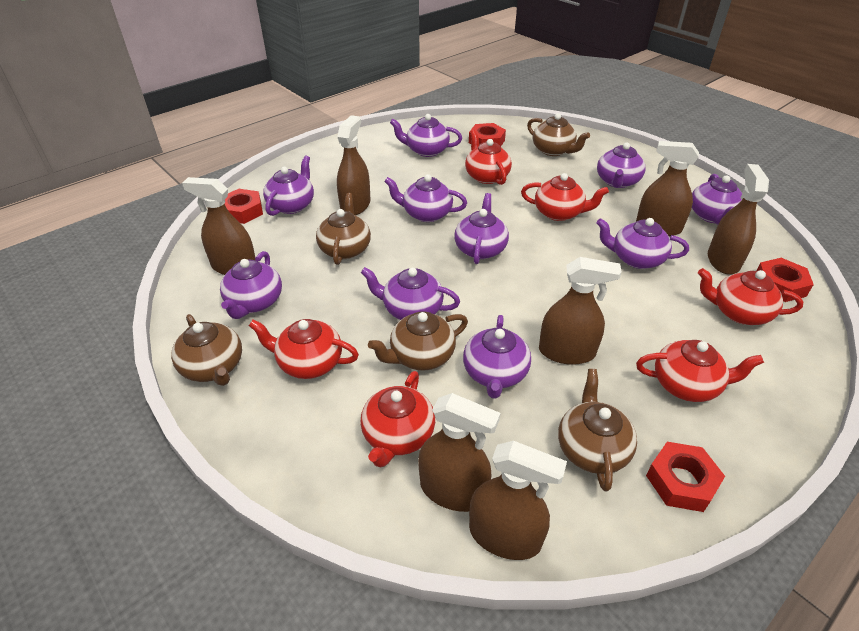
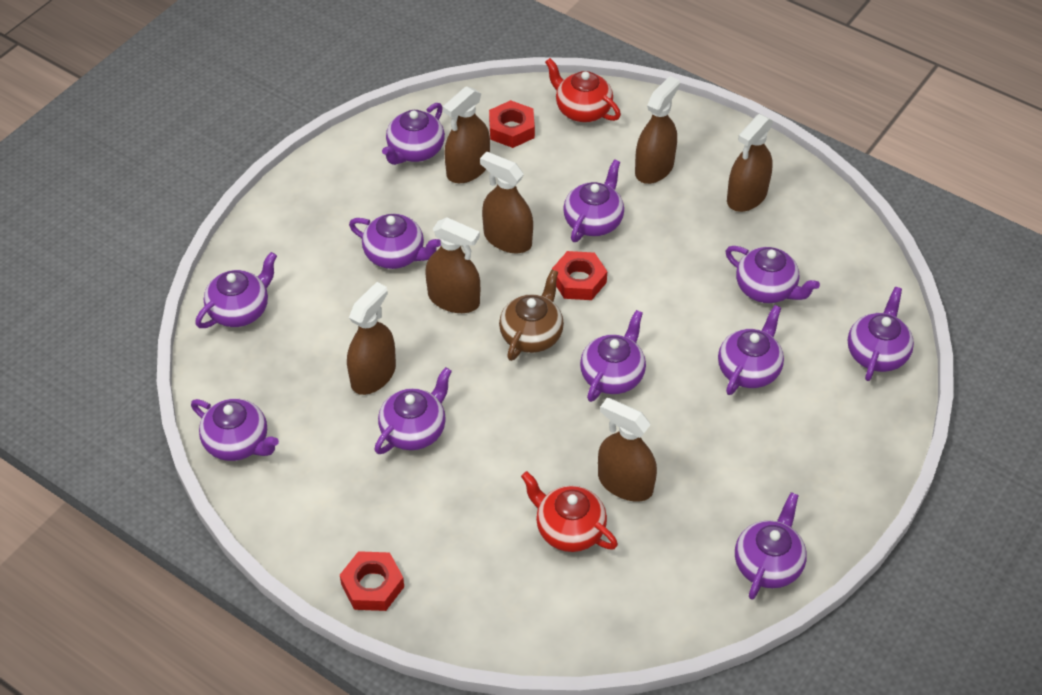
brown teapot: [171,314,242,386] [316,193,371,265] [368,311,468,371] [527,113,590,156] [558,369,637,492] = 5 -> [499,270,564,361] = 1
purple teapot: [220,251,282,319] [263,155,314,216] [361,267,460,320] [384,174,467,222] [390,114,462,157] [454,193,509,264] [463,315,531,399] [596,218,689,269] [597,143,646,188] [692,174,742,224] = 10 -> [191,399,279,461] [195,252,277,328] [349,214,441,269] [374,367,452,454] [382,103,445,165] [563,159,624,242] [580,310,646,402] [718,305,784,395] [726,246,820,303] [735,492,807,599] [848,287,914,381] = 11
red nut: [224,189,263,224] [469,123,506,146] [646,442,725,512] [756,258,814,302] = 4 -> [340,551,404,611] [489,100,535,148] [552,251,607,300] = 3
red teapot: [249,319,359,379] [360,371,435,467] [465,130,512,185] [521,173,609,221] [636,340,764,402] [698,268,803,325] = 6 -> [521,471,618,552] [545,58,621,122] = 2

